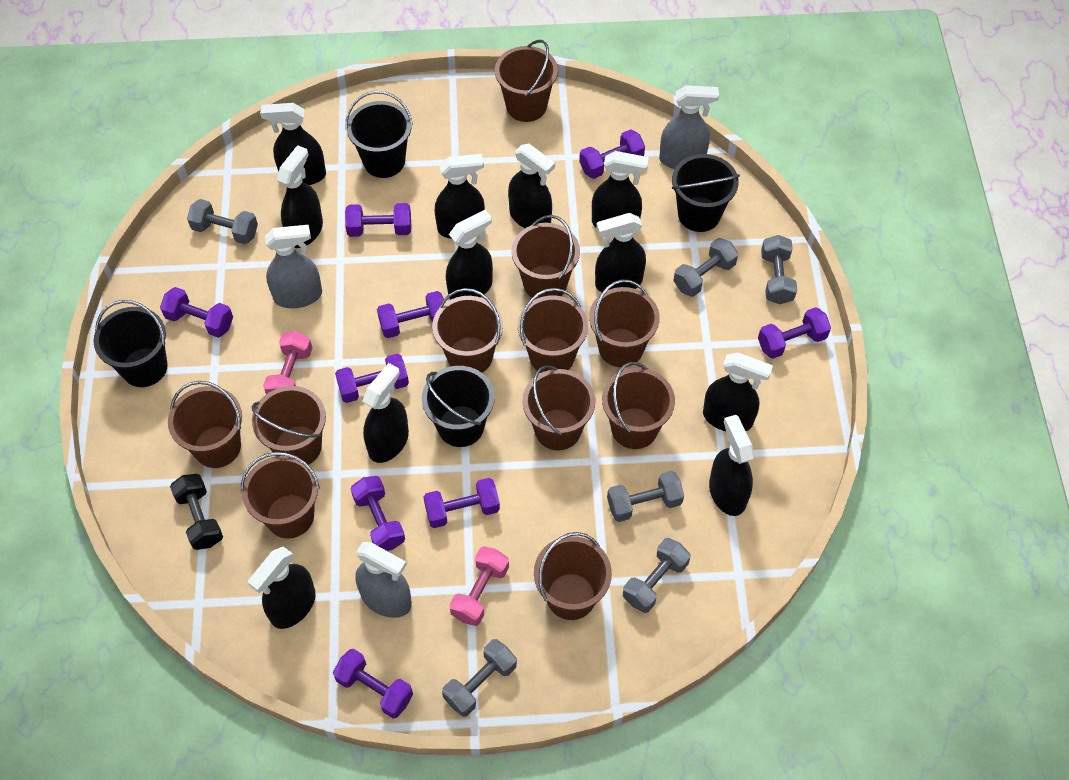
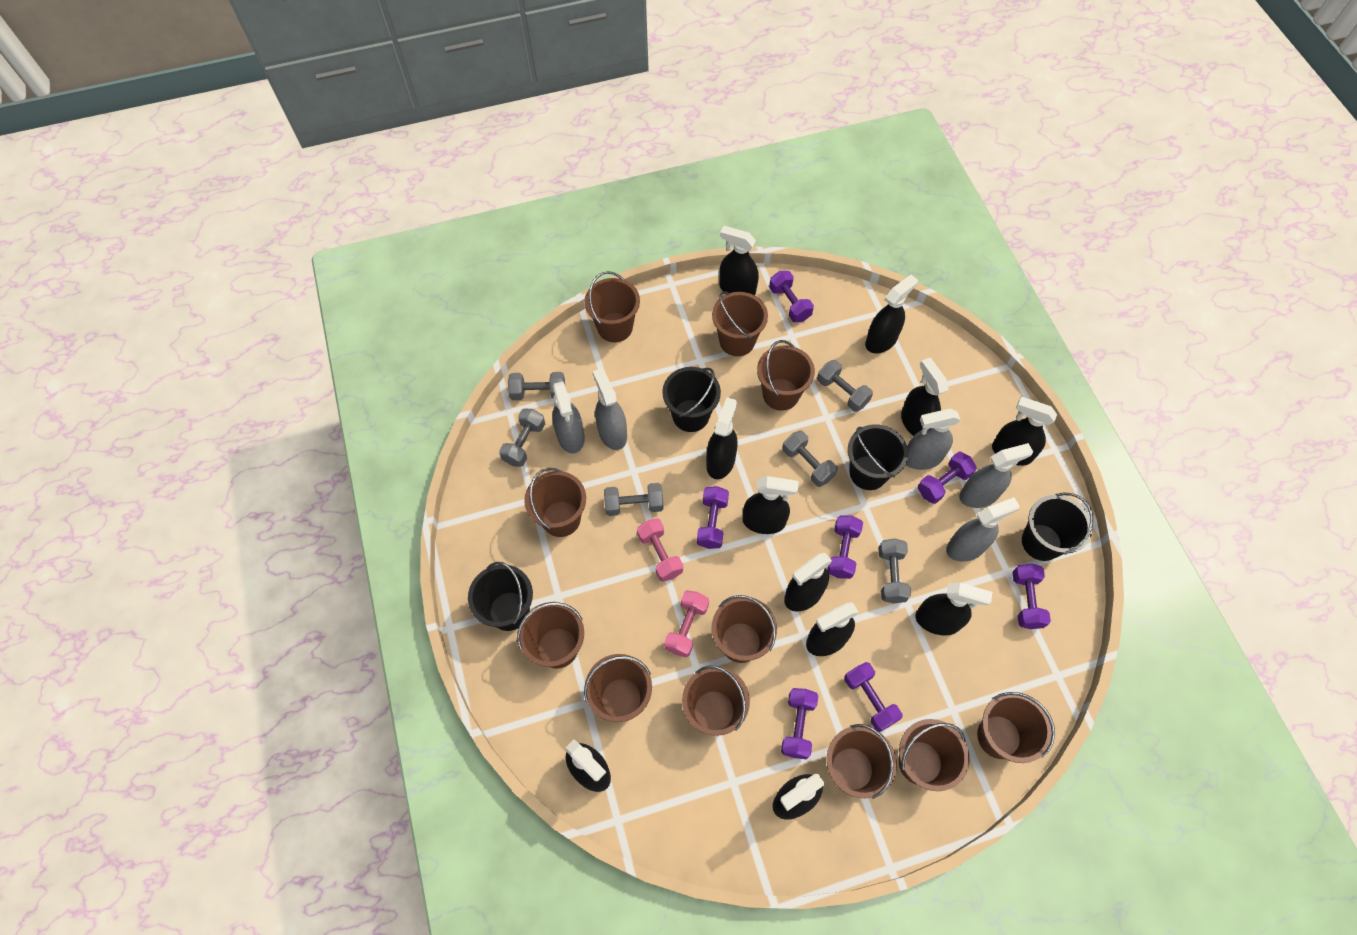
black dumbbell: [170,474,223,550] = 1 -> none = 0
grey spray bottle: [265,225,322,308] [355,542,412,618] [659,85,719,169] = 3 -> [552,381,585,454] [593,368,627,450] [906,408,960,470] [946,497,1020,562] [959,443,1033,508] = 5
purple dumbbell: [160,287,233,338] [333,649,413,718] [335,354,409,403] [345,203,411,237] [351,476,405,551] [377,291,444,338] [423,478,500,528] [579,129,645,179] [758,307,831,359] = 9 -> [697,486,729,549] [769,271,814,322] [781,688,818,759] [827,516,863,579] [844,662,903,732] [918,452,977,504] [1012,563,1051,629] = 7

